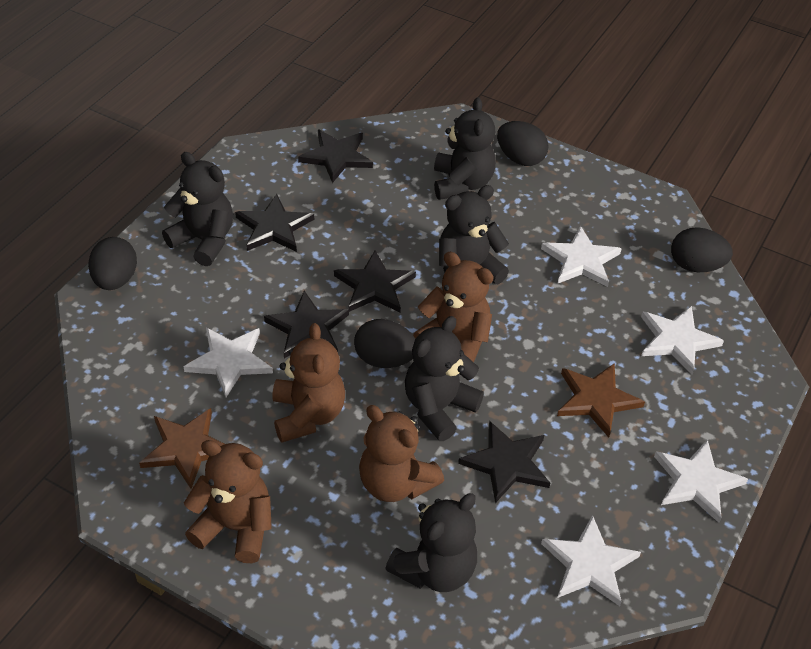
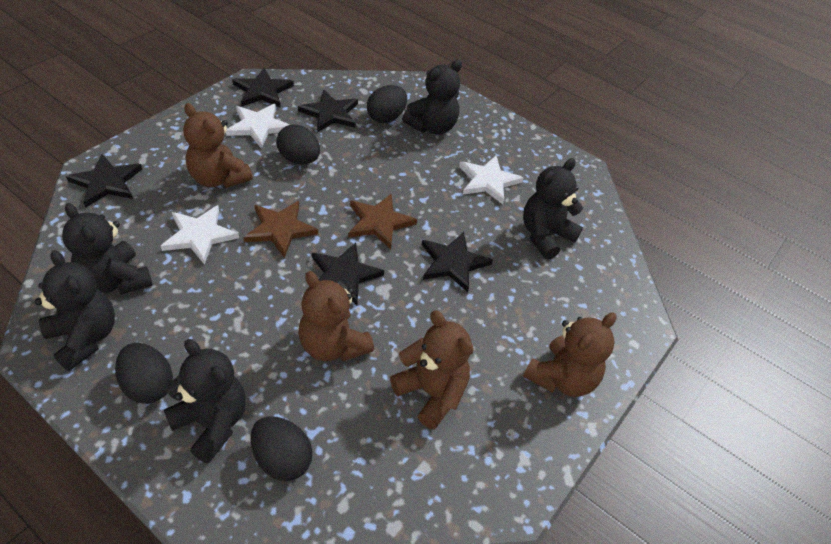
white star: [184,328,273,397] [541,226,622,287] [541,515,641,606] [641,306,724,375] [654,439,748,523] = 5 -> [161,205,239,264] [226,104,289,148] [459,156,523,205] = 3

